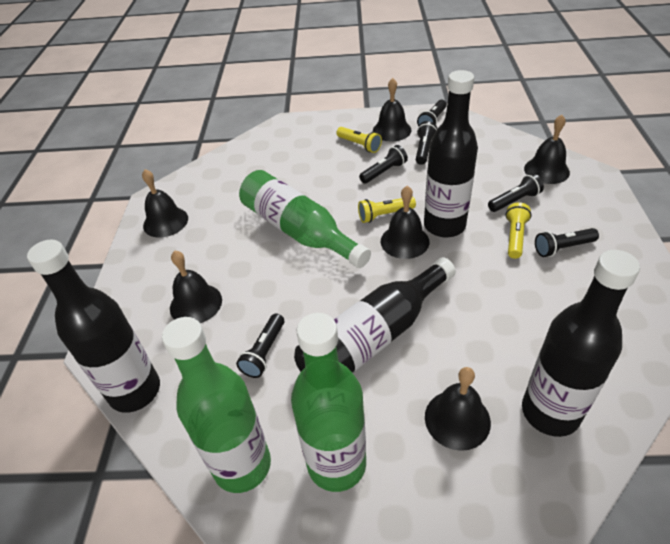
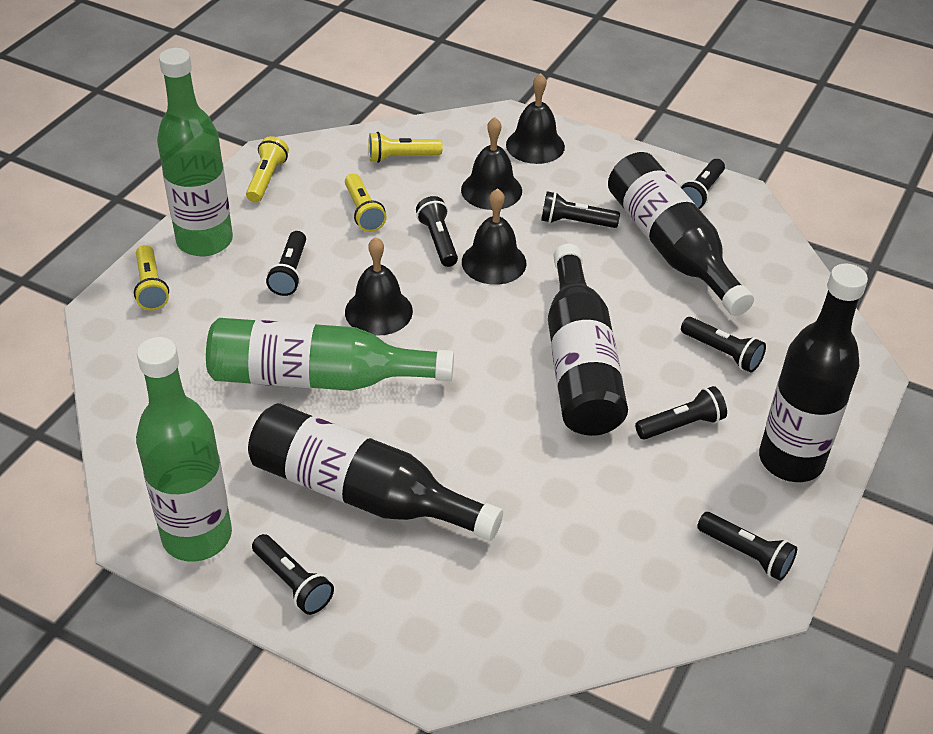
black bell: [142,169,188,238] [170,251,222,323] [373,78,412,142] [381,186,429,259] [425,367,491,451] [524,115,570,184] = 6 -> [345,237,413,336] [461,117,522,210] [462,188,527,285] [506,73,565,164] = 4
black flashlight: [236,314,284,378] [359,145,408,184] [416,121,437,165] [417,100,447,126] [488,173,544,212] [535,228,599,257] = 6 -> [252,534,334,615] [266,231,306,296] [416,196,458,267] [541,191,620,228] [635,386,727,440] [680,159,725,209] [681,317,766,373] [697,512,797,581] = 8
yellow flashlight: [337,127,382,153] [358,197,416,223] [505,202,532,259] = 3 -> [134,245,169,311] [246,136,289,203] [345,174,387,232] [368,132,443,163] = 4

